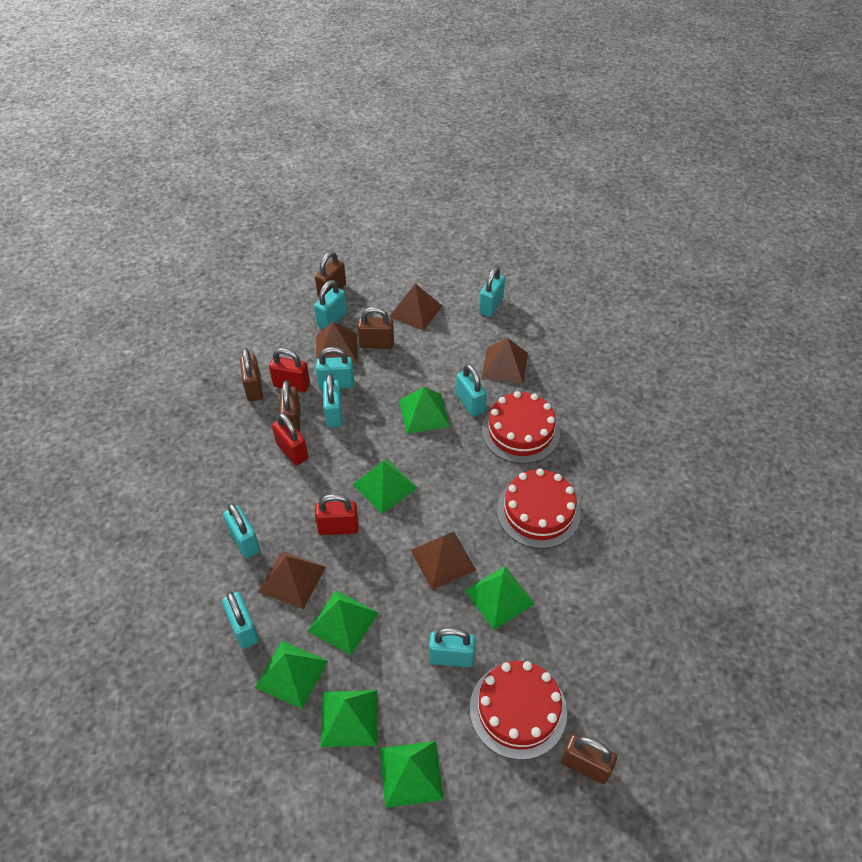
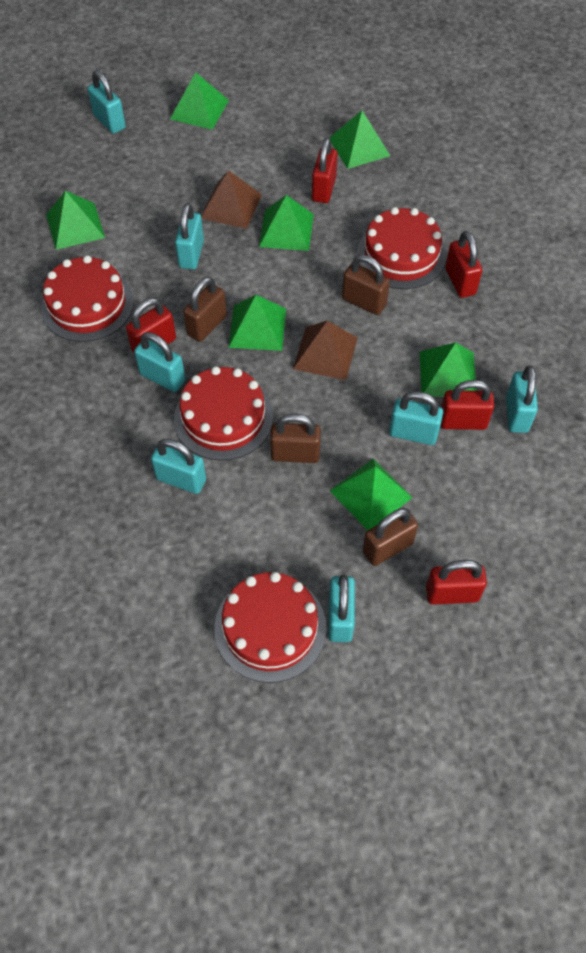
brown padlock: [240,348,263,401] [280,381,301,432] [315,251,346,297] [358,307,394,349] [561,734,617,784] = 5 -> [183,277,227,342] [270,414,321,463] [342,255,390,315] [363,508,418,566] = 4
brown pyramid: [259,551,326,609] [316,322,358,364] [389,284,442,331] [411,532,476,590] [481,338,528,384] = 5 -> [201,170,262,229] [293,321,358,380] = 2
red cake: [470,661,567,760] [482,391,560,464] [497,469,581,549] = 3 -> [41,255,134,342] [174,366,273,461] [214,572,327,683] [357,207,446,289] = 4
red padlock: [269,348,310,392] [272,413,308,466] [315,494,359,535] = 3 -> [126,298,176,354] [312,137,337,203] [426,560,487,605] [441,380,494,430] [445,231,482,298] = 5
turquoise padlock: [222,591,259,649] [223,503,260,558] [314,280,347,329] [316,347,354,389] [323,374,343,428] [429,628,476,667] [456,364,487,417] [479,266,505,317] = 8 -> [88,70,126,134] [134,332,185,392] [151,439,206,494] [175,203,204,269] [328,575,355,642] [389,391,443,445] [506,366,538,433] = 7

